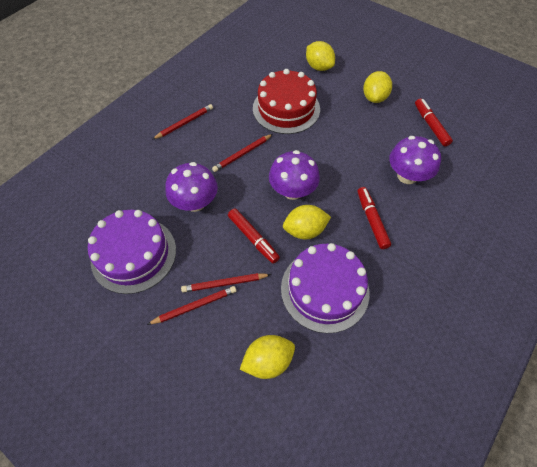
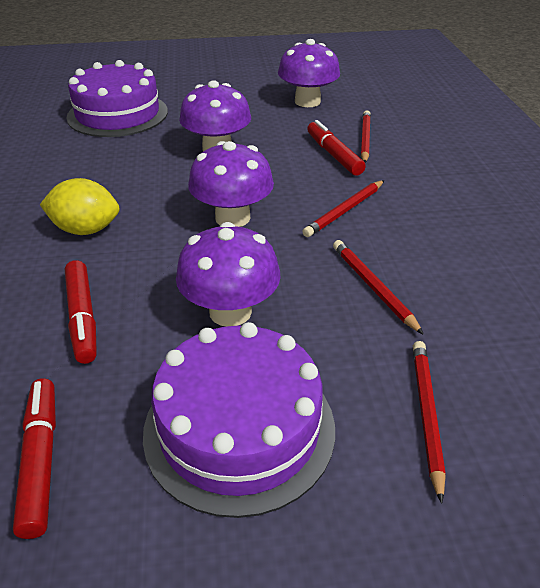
purple mushroom: [165,162,218,212] [269,150,320,200] [389,136,441,184] = 3 -> [176,222,280,327] [179,80,251,151] [188,141,274,227] [278,39,340,107] = 4
red cake: [253,69,320,134] = 1 -> none = 0
yellow lemon: [240,335,295,379] [283,205,331,239] [306,41,335,71] [363,71,392,103] = 4 -> [40,178,120,235] = 1

